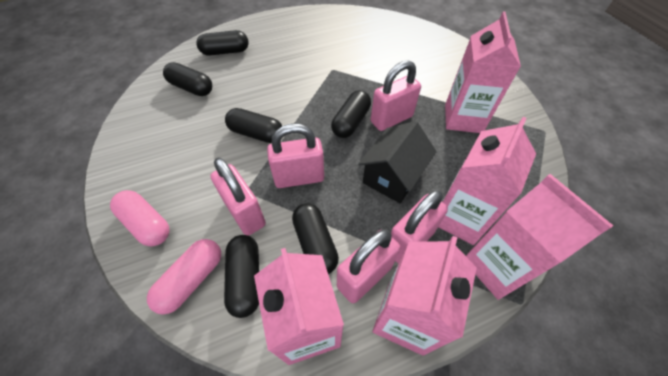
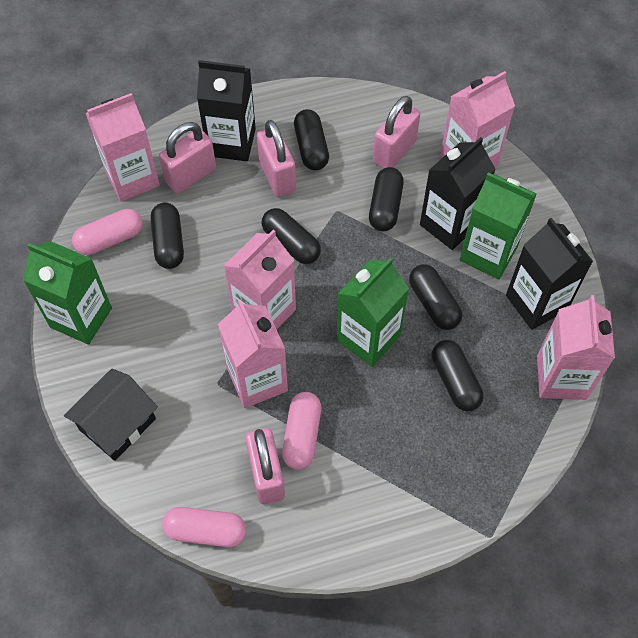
black carton: none = 0 -> [197,60,256,161] [420,137,496,250] [506,218,593,330] = 3
green carton: none = 0 -> [23,241,112,345] [337,258,409,367] [460,173,537,279] = 3
pink capsule: [110,190,170,246] [147,239,221,315] = 2 -> [72,209,143,255] [162,507,246,547] [282,392,321,470] = 3
pink padlock: [210,157,266,235] [267,124,324,188] [337,229,400,303] [371,60,421,131] [391,190,448,264] = 5 -> [159,122,216,194] [245,428,285,504] [257,120,296,197] [373,96,420,169] = 4

